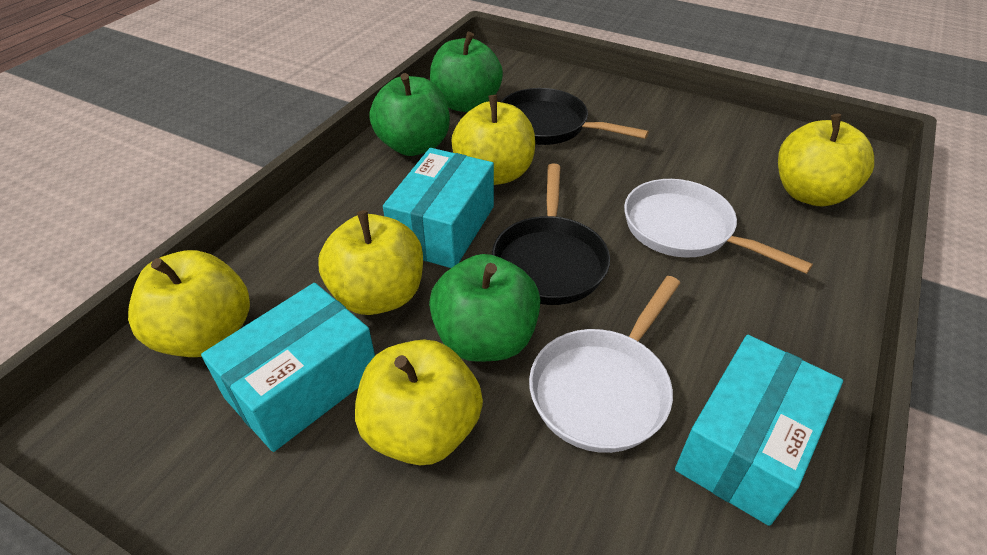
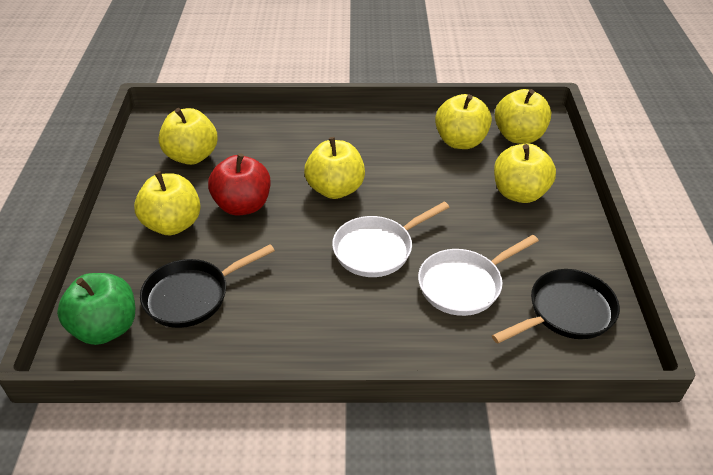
green apple: [369,73,450,156] [429,254,540,362] [430,32,503,112] = 3 -> [57,273,135,345] = 1
red apple: none = 0 -> [208,153,270,216] = 1
turquoise box: [201,283,375,452] [383,148,494,268] [675,335,843,526] = 3 -> none = 0
yellow apple: [128,250,250,357] [318,210,423,315] [355,340,483,465] [451,95,535,185] [778,114,874,206] = 5 -> [134,171,201,235] [159,108,217,165] [304,137,365,199] [435,94,492,149] [494,144,556,203] [495,89,551,144] = 6

